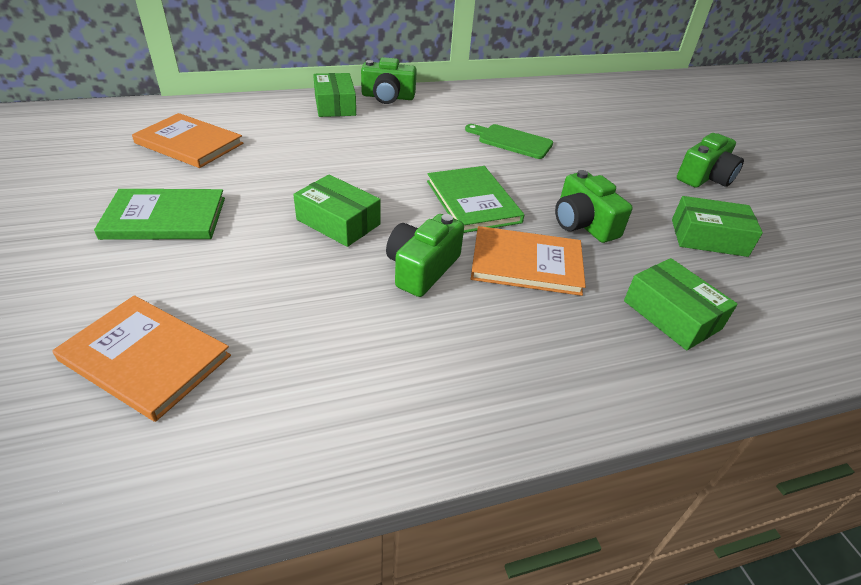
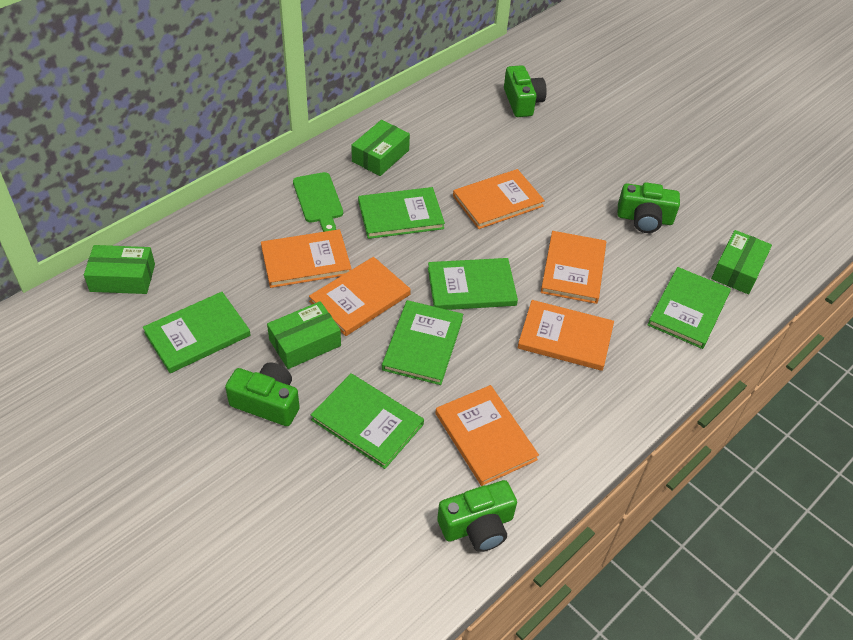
green book: [94,189,225,240] [427,166,524,233] = 2 -> [143,292,251,373] [311,373,424,469] [358,187,445,239] [382,300,463,385] [428,258,518,310] [647,267,731,349] = 6
orange book: [52,295,231,422] [132,113,243,168] [471,226,586,296] = 3 -> [261,229,352,288] [309,257,411,336] [435,385,539,486] [453,169,545,229] [517,300,614,371] [541,231,606,304] = 6

